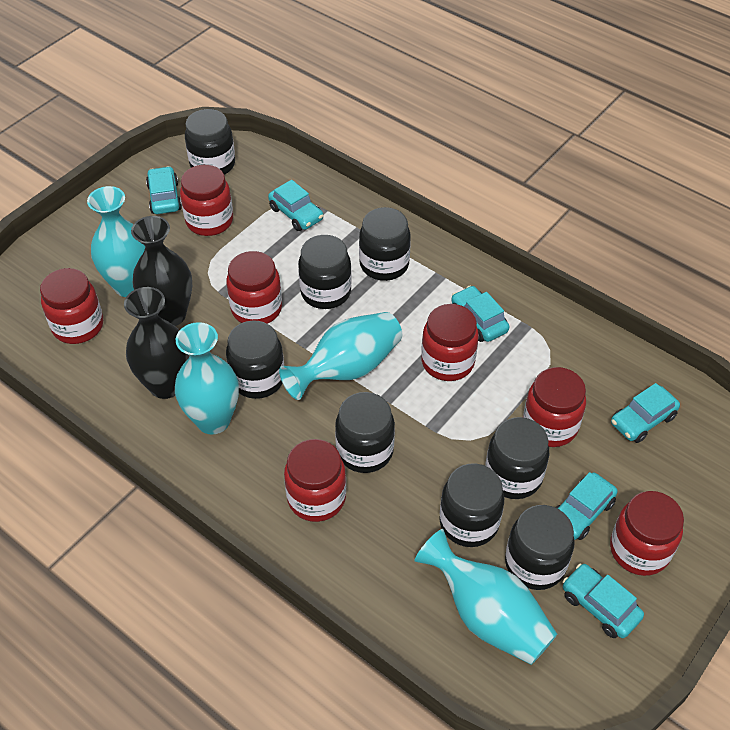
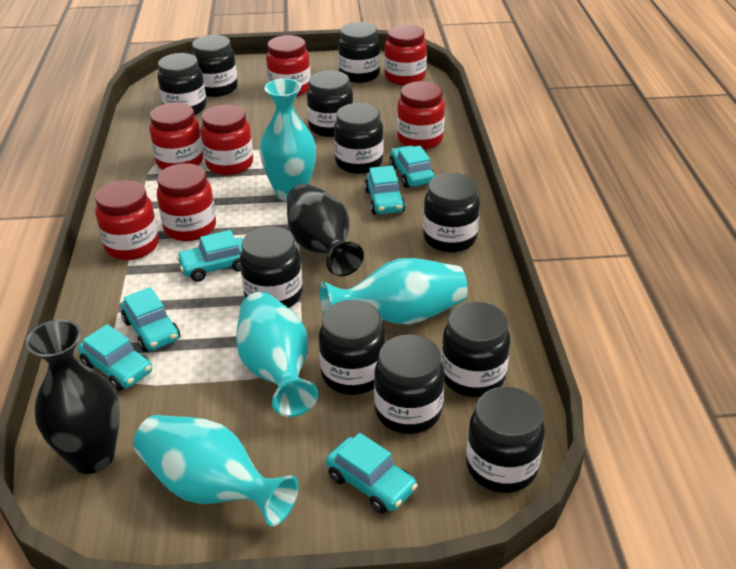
black jar: [185,109,235,175] [226,321,284,399] [298,235,352,309] [335,392,395,473] [359,207,411,281] [439,463,504,547] [485,417,549,499] [505,505,574,590] = 8 -> [157,53,206,115] [192,35,238,97] [240,226,302,308] [307,70,353,137] [319,300,386,395] [334,103,383,174] [338,22,380,83] [374,334,444,434] [423,173,480,253] [441,302,510,397] [466,387,545,493] = 11

